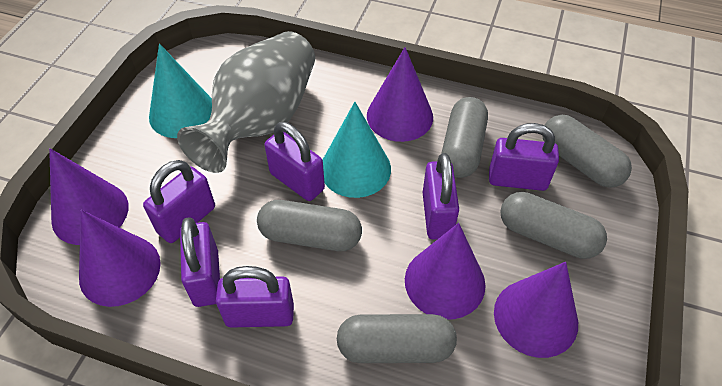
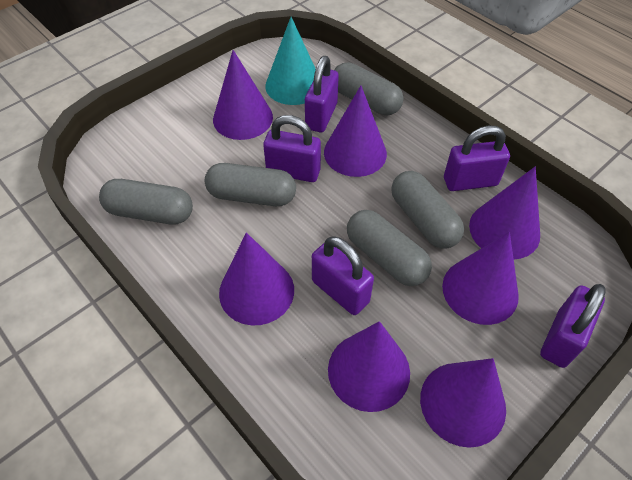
grey vase: [177,31,315,173] = 1 -> none = 0
purple cone: [49,148,129,245] [79,210,161,307] [367,47,433,142] [405,223,486,319] [494,262,578,358] = 5 -> [213,50,273,140] [219,233,294,325] [324,86,387,177] [328,321,410,412] [420,358,506,448] [442,232,519,325] [469,167,540,260] = 7
purple padlock: [143,160,215,243] [180,217,220,307] [216,266,294,328] [264,122,325,201] [423,153,459,240] [489,123,559,191] = 6 -> [263,115,321,182] [305,56,339,132] [312,236,374,315] [444,125,510,191] [540,284,606,368] = 5
turquoise cone: [149,44,212,138] [323,102,391,198] = 2 -> [265,17,316,105] = 1

